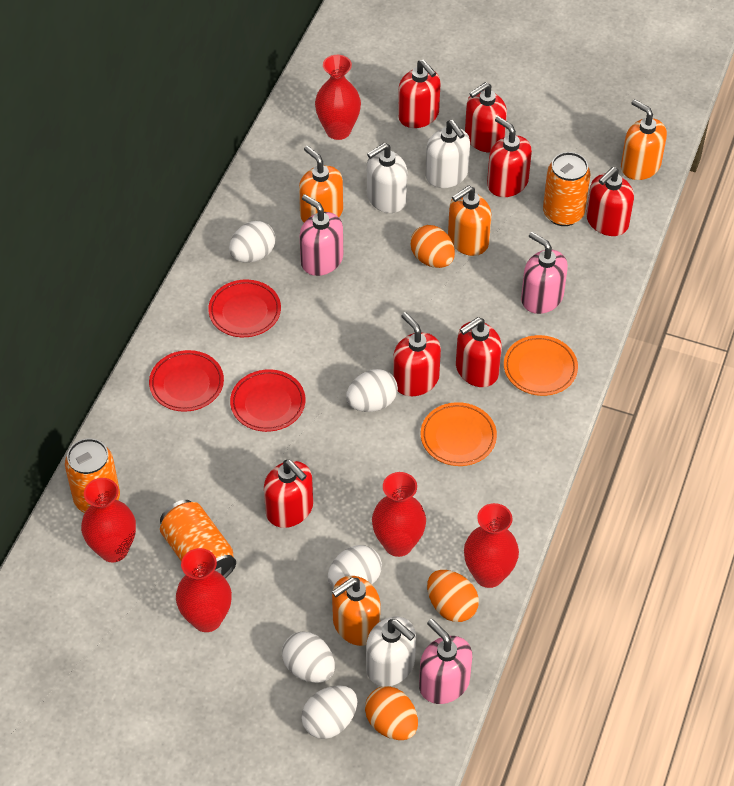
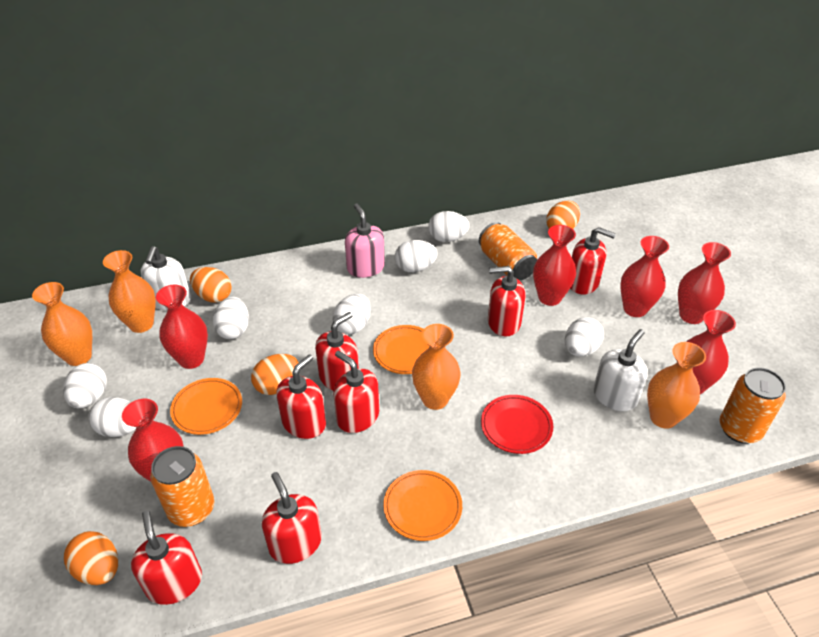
orange egg: [365,686,418,740] [410,225,455,268] [427,570,479,622] = 3 -> [64,531,118,585] [190,267,232,303] [251,354,299,395] [546,201,580,229] = 4
orange plate: [421,402,497,466] [504,335,578,396] = 2 -> [170,378,242,435] [373,325,430,374] [383,470,462,541] = 3
orange soap dispenser: [299,146,343,222] [332,576,381,646] [448,185,491,256] [621,99,667,180] = 4 -> none = 0
orange vase: none = 0 -> [32,282,92,366] [103,250,156,333] [412,324,461,410] [647,342,706,429] = 4
pink soap dispenser: [300,194,343,276] [419,619,472,704] [521,232,568,314] = 3 -> [345,204,385,278] = 1
red plate: [149,350,224,412] [208,280,281,337] [230,369,305,432] = 3 -> [481,395,553,454] = 1
red vase: [81,478,136,563] [176,548,232,632] [315,55,361,140] [372,472,426,557] [464,503,519,588] = 5 -> [122,399,184,482] [156,285,208,369] [533,225,576,306] [620,236,669,317] [678,242,731,324] [686,310,736,394] = 6
white egg: [229,221,276,263] [282,631,335,683] [301,685,358,739] [328,545,382,588] [346,369,398,412] = 5 -> [63,363,107,408] [88,397,136,437] [212,297,249,339] [332,294,371,335] [395,240,437,272] [428,211,470,242] [565,317,604,357] = 7
white soap dispenser: [366,617,416,686] [367,143,408,213] [425,120,470,188] = 3 -> [141,246,191,310] [593,329,648,411] = 2

